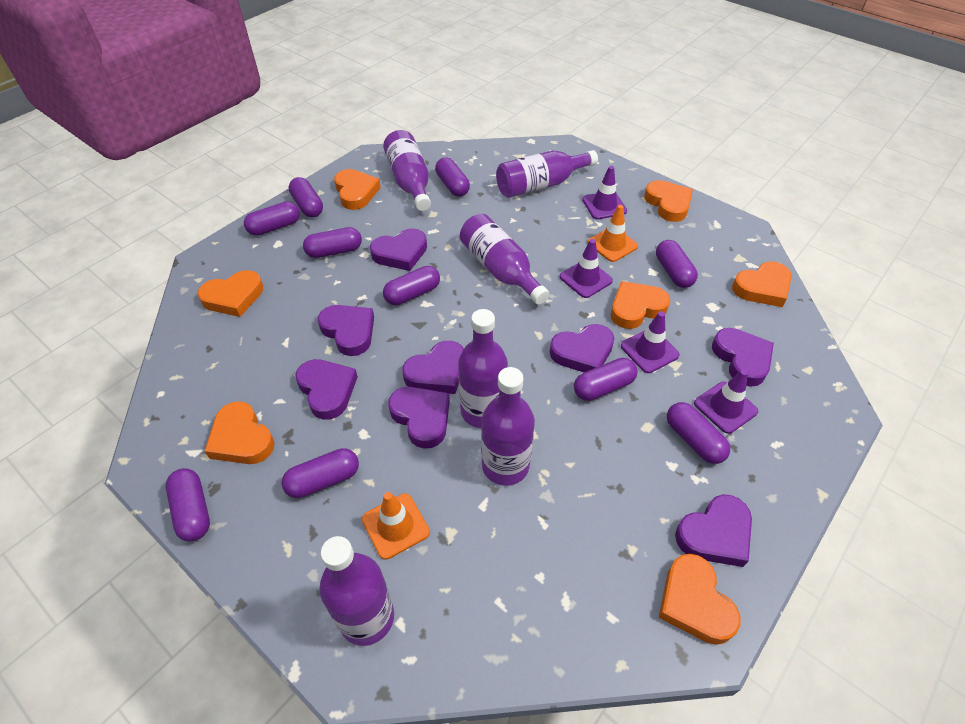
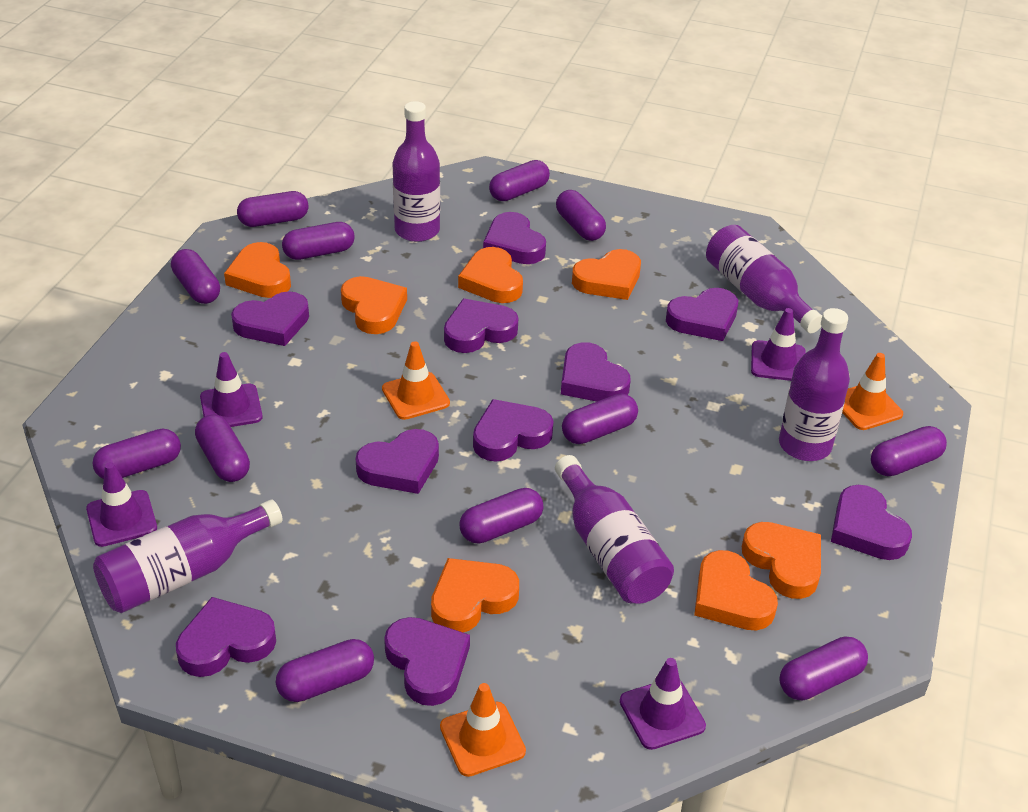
orange traffic cone: [362,492,430,560] [587,205,638,262] = 2 -> [382,341,450,420] [440,683,526,777] [842,353,903,430] = 3
purple bottle: [319,536,394,646] [383,130,431,211] [458,309,508,428] [460,214,550,305] [481,367,535,486] [496,150,598,198] = 6 -> [93,500,283,613] [392,101,440,242] [555,455,674,604] [706,225,822,333] [779,308,850,461] = 5
purple capsule: [166,468,210,541] [244,201,300,236] [282,448,359,498] [289,177,323,217] [303,227,362,258] [383,266,440,305] [435,157,470,197] [574,358,638,401] [656,240,698,288] [667,402,730,464] = 10 -> [92,429,181,479] [171,249,220,304] [195,414,250,482] [237,191,309,227] [276,639,374,702] [282,222,355,260] [460,488,543,543] [489,160,550,201] [556,190,606,241] [562,394,638,444] [779,636,868,700] [871,426,947,476] = 12
purple heart: [295,359,358,420] [318,305,374,356] [370,228,427,271] [388,387,450,449] [402,341,464,394] [550,324,614,372] [675,494,752,567] [712,328,774,387] = 8 -> [176,597,276,677] [231,291,309,346] [356,429,439,494] [384,617,470,706] [444,299,518,353] [473,399,553,462] [483,212,546,264] [561,342,631,402] [666,288,738,341] [831,485,912,560] = 10

